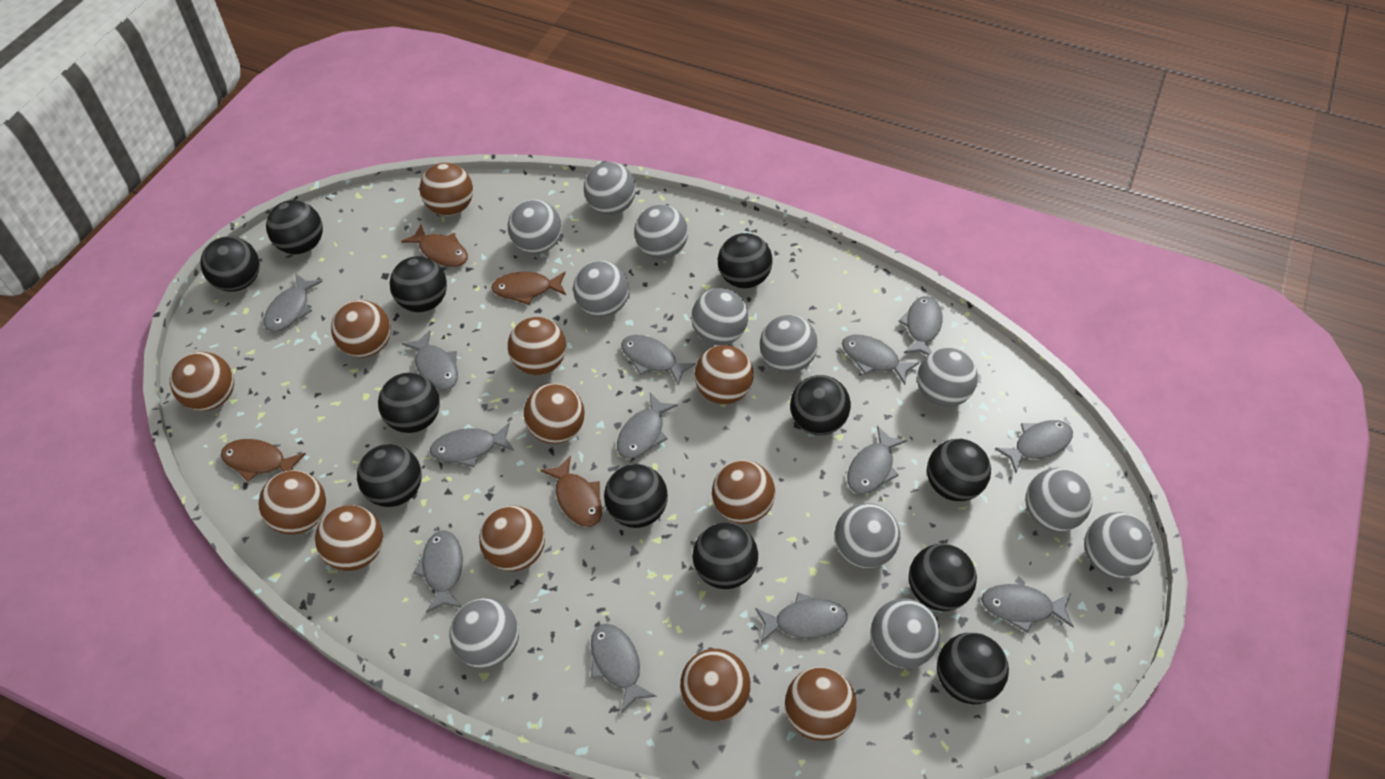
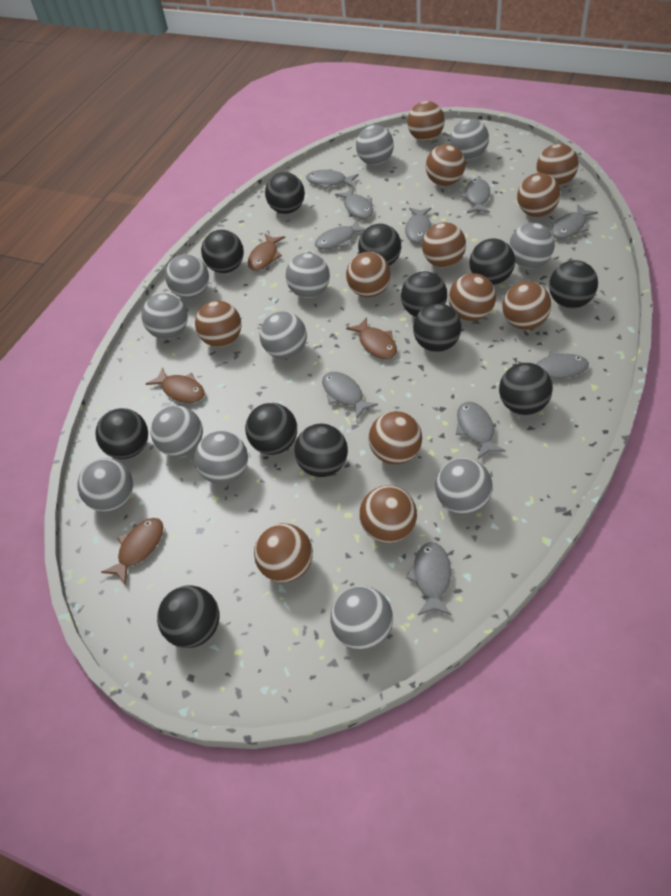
grey fish: [264,274,323,332] [402,330,458,390] [413,530,463,613] [430,423,514,467] [591,624,656,713] [617,393,678,459] [621,335,696,386] [755,592,848,643] [842,334,920,385] [847,426,907,494] [898,296,942,355] [981,584,1074,633] [995,420,1073,473] = 13 -> [306,170,359,189] [315,219,366,249] [322,372,378,419] [335,187,373,219] [405,208,435,243] [406,542,452,616] [456,402,506,459] [459,178,491,213] [518,351,589,378] [551,205,598,239] = 10

